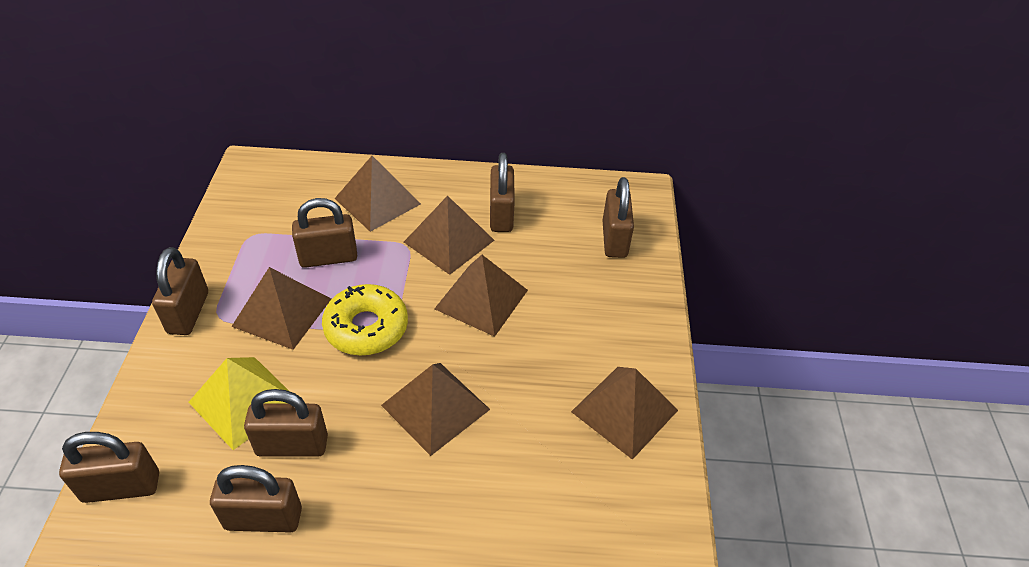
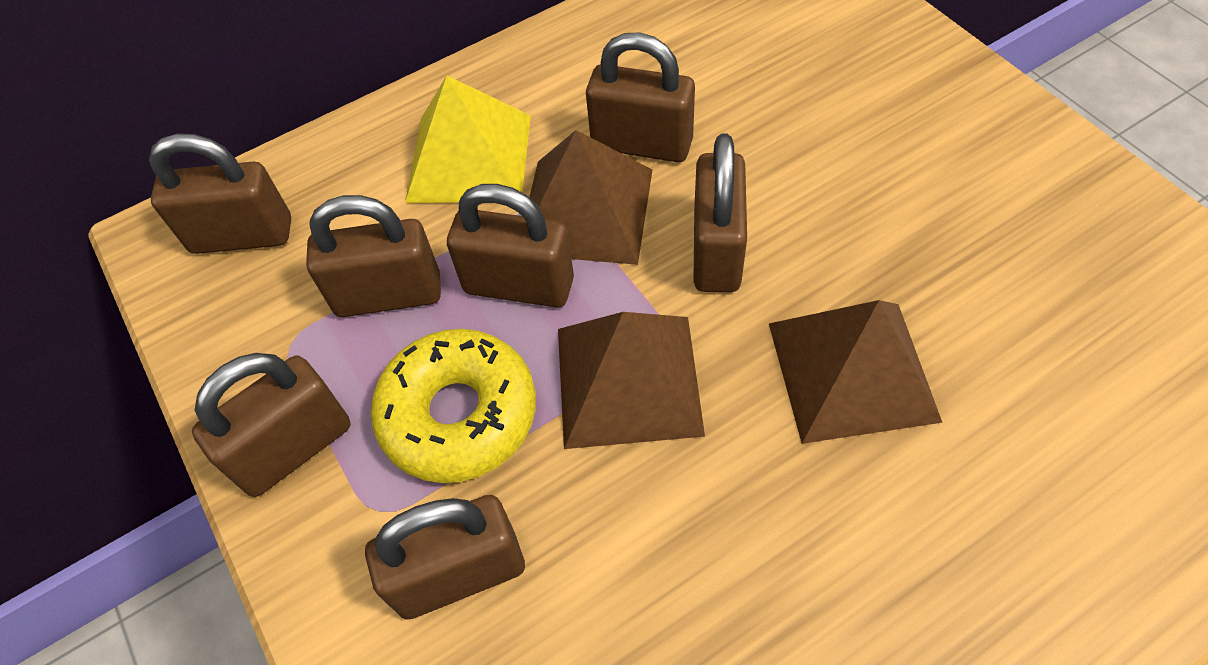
brown pyramid: [231,267,331,350] [334,156,421,232] [381,363,490,456] [404,196,494,275] [434,255,528,337] [571,367,678,460] = 6 -> [530,130,652,265] [558,312,705,449] [769,300,943,444] = 3

